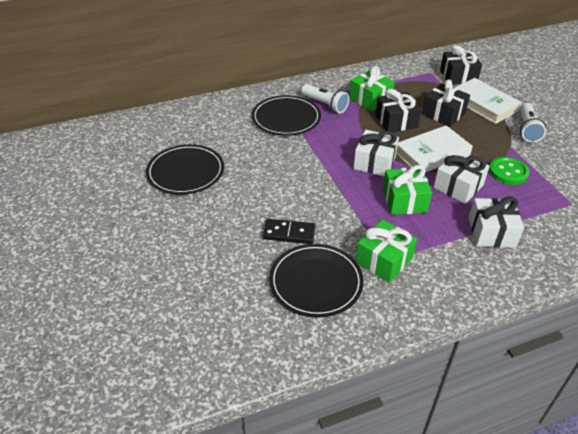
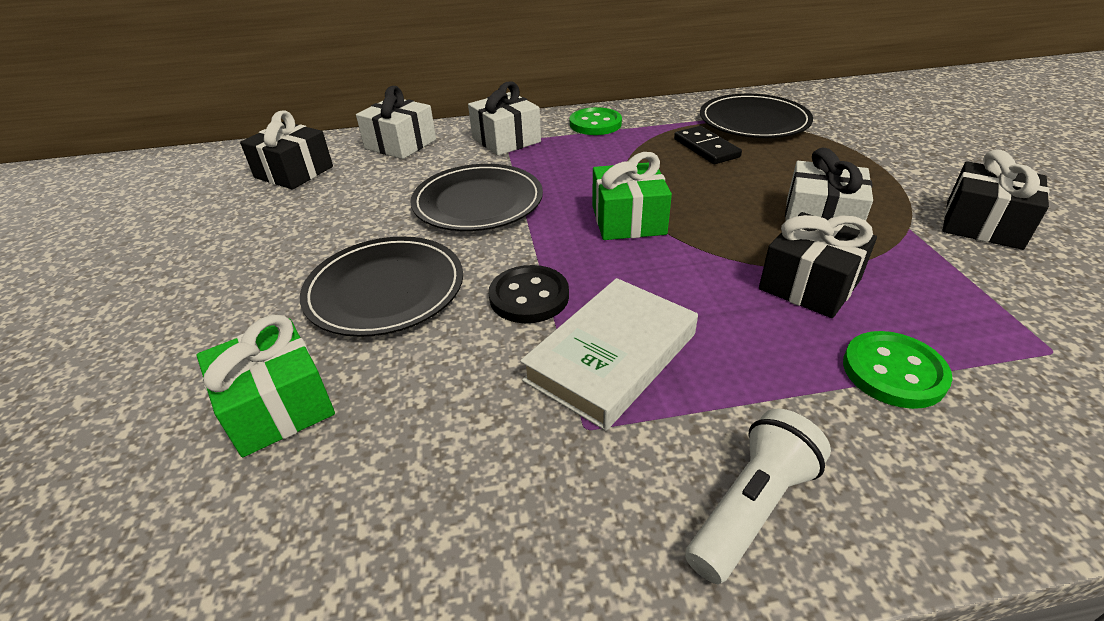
black button: none = 0 -> [489,265,569,323] = 1
green button: [489,157,529,185] = 1 -> [570,107,622,135] [843,331,953,409] = 2
green gift: [349,66,395,111] [356,219,417,283] [383,165,432,215] = 3 -> [197,315,335,457] [592,152,672,240] = 2
white book: [396,125,473,173] [455,78,522,124] = 2 -> [520,278,698,431] = 1
white flashlight: [301,84,349,113] [520,103,546,142] = 2 -> [685,408,831,584] = 1

